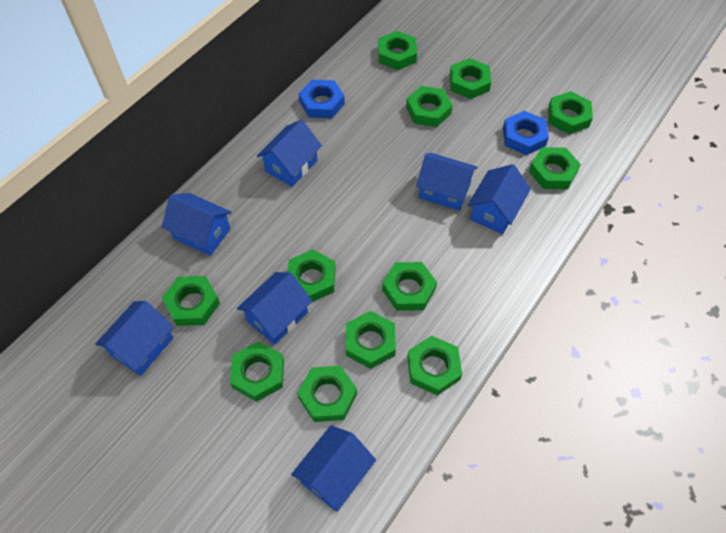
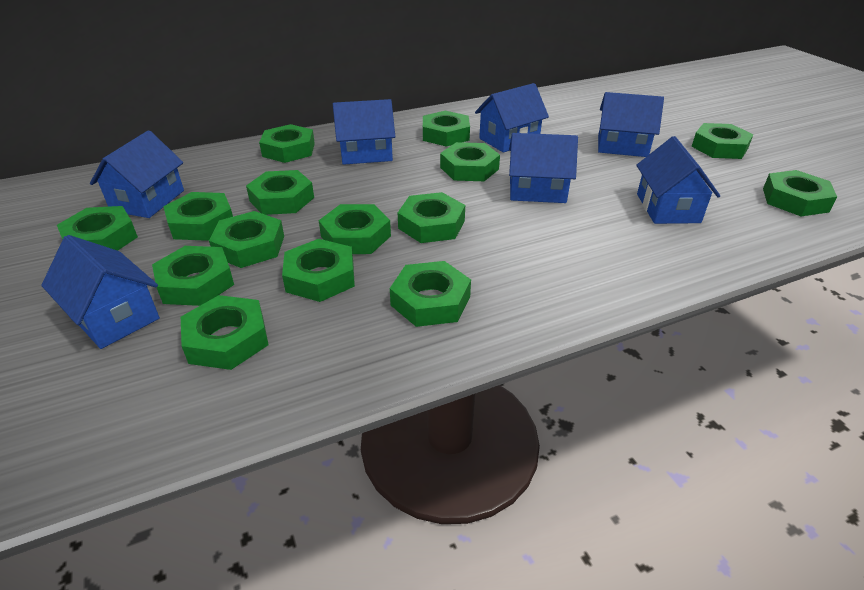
blue nut: [299,80,345,118] [503,111,549,155] = 2 -> none = 0
green nut: [162,276,220,326] [230,341,284,402] [287,249,336,302] [297,366,357,422] [346,311,396,369] [378,31,417,70] [382,262,437,311] [406,86,453,127] [407,336,462,396] [450,58,491,99] [529,147,581,189] [548,91,593,134] = 12 -> [57,206,138,251] [152,246,234,306] [163,192,233,241] [181,295,269,370] [209,211,284,268] [246,170,314,215] [259,124,315,163] [282,239,355,302] [319,204,391,254] [390,261,471,327] [398,192,465,243] [423,111,470,147] [440,142,500,181] [692,123,754,159] [763,170,837,216] = 15

